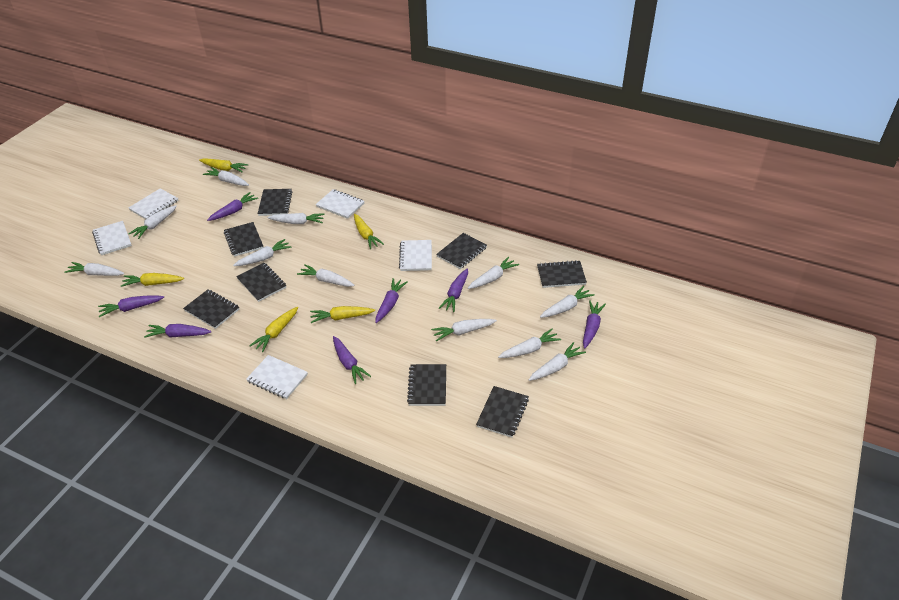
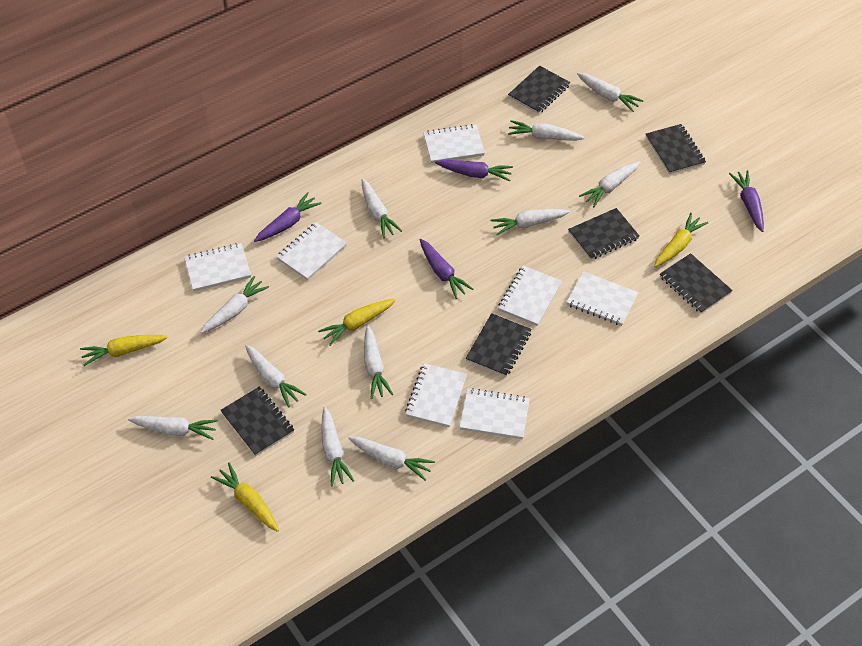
black notebook: [183,289,239,329] [224,222,263,257] [236,263,286,302] [258,189,293,216] [407,364,446,406] [436,233,487,269] [476,386,529,438] [537,260,587,288] = 8 -> [220,387,294,456] [466,313,532,377] [508,66,570,114] [568,208,639,260] [646,124,706,174] [660,253,733,314] = 6
purple carrot: [98,295,164,317] [144,324,211,338] [207,192,258,221] [333,336,371,384] [375,278,408,323] [439,268,468,312] [583,300,606,349] = 7 -> [254,192,322,242] [420,239,474,299] [435,160,513,181] [729,170,764,232] = 4
white notebook: [92,221,132,255] [129,188,179,219] [246,355,308,399] [316,189,364,219] [399,240,432,271] = 5 -> [184,243,251,291] [276,222,347,280] [405,363,467,427] [423,124,485,163] [460,388,530,439] [498,266,562,326] [566,271,638,326] = 7
yellow carrot: [121,273,184,287] [199,158,248,172] [249,307,298,352] [310,306,375,323] [354,214,384,249] = 5 -> [80,335,168,366] [211,463,279,532] [318,299,396,346] [654,213,708,267] = 4

